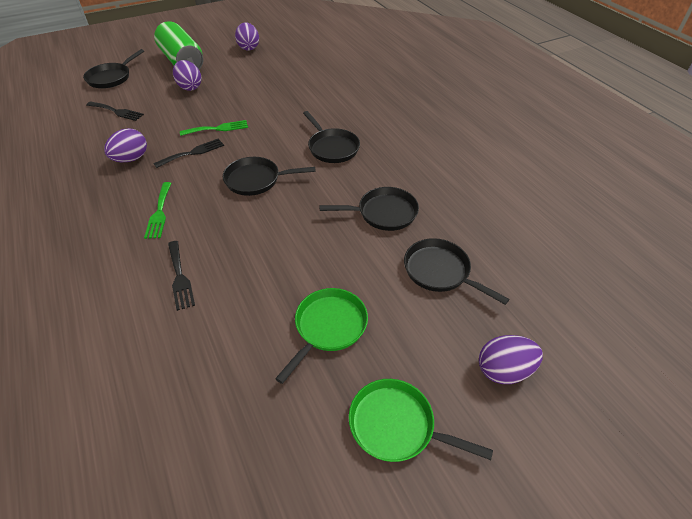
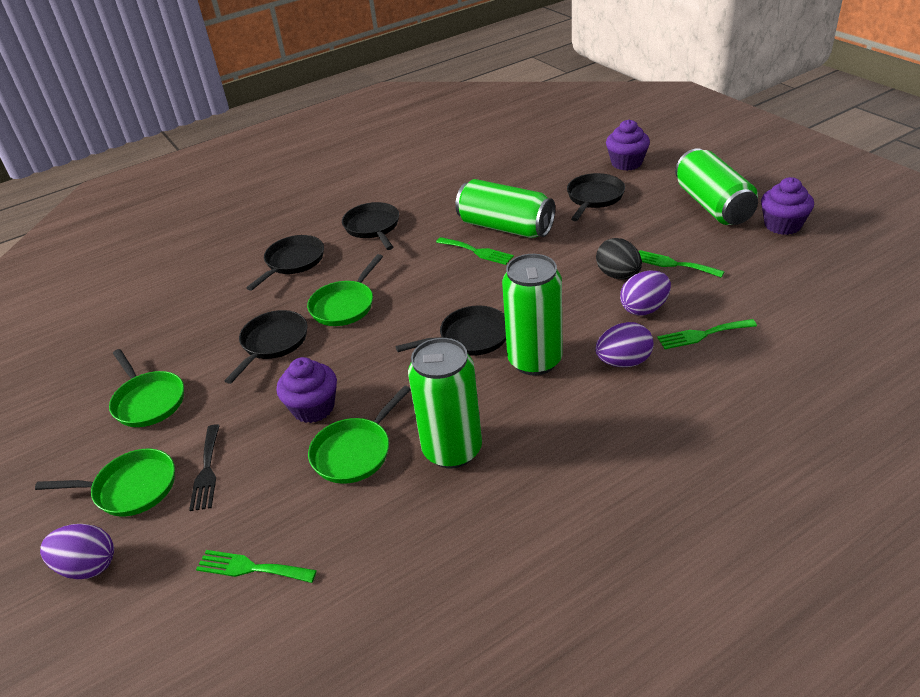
black egg: none = 0 -> [596,238,642,279] = 1
black fork: [86,101,144,121] [153,139,224,168] [168,241,195,311] = 3 -> [189,425,220,511] = 1
green can: [154,21,203,69] = 1 -> [408,338,482,469] [455,179,555,238] [502,254,563,375] [675,148,758,225] = 4
green fork: [144,182,171,239] [180,120,248,136] = 2 -> [196,550,317,583] [436,237,514,265] [639,250,725,278] [657,319,757,349] = 4
green pan: [275,288,368,384] [349,379,493,462] = 2 -> [35,448,175,517] [109,349,184,427] [307,254,383,326] [308,385,411,484] = 4
purple cupcake: none = 0 -> [277,357,337,423] [606,120,650,171] [761,177,814,235] = 3
purple egg: [104,128,147,162] [173,60,202,91] [235,23,259,50] [479,335,543,384] = 4 -> [40,524,114,579] [595,322,654,367] [620,270,671,316] = 3

